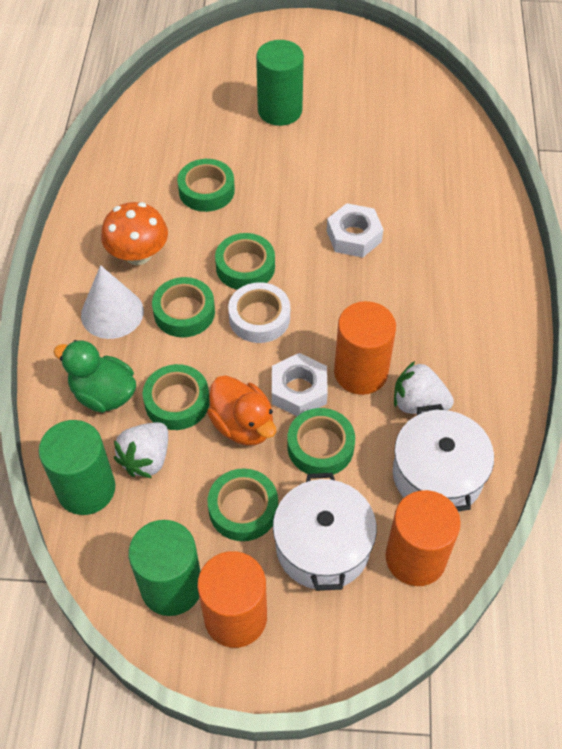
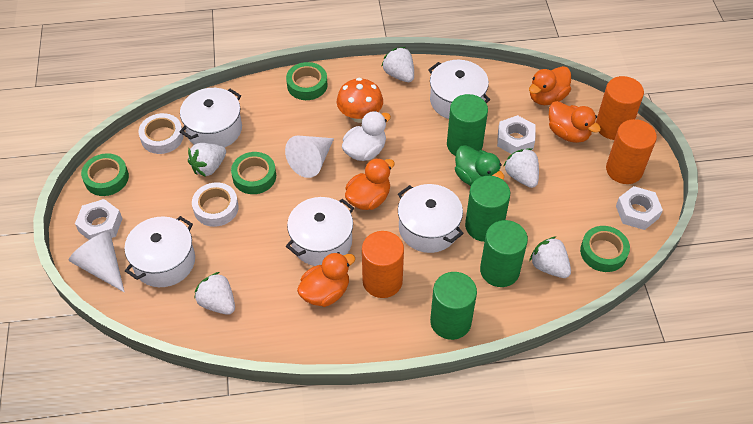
green cylinder: [38,420,115,515] [129,520,200,616] [256,40,304,126] = 3 -> [430,272,477,340] [447,94,488,156] [465,176,510,242] [480,220,528,287] = 4
green tape: [143,364,210,430] [152,277,215,337] [177,159,235,212] [207,468,278,541] [215,233,275,290] [287,408,355,475] = 6 -> [81,153,129,196] [231,152,276,194] [286,62,328,100] [580,226,630,272] = 4
orange duck: [207,375,276,446] = 1 -> [297,252,355,307] [345,158,395,210] [529,66,571,105] [549,101,601,143] = 4
white cone: [81,265,144,339] = 1 -> [69,232,125,292] [285,136,334,178] = 2
white duck: none = 0 -> [342,111,391,161] = 1
white nut: [272,353,328,416] [327,203,383,258] = 2 -> [75,199,123,240] [497,115,536,154] [616,186,663,230] = 3
white pot: [273,473,377,591] [393,404,494,512] = 2 -> [124,216,195,287] [180,88,242,148] [286,197,354,266] [398,184,464,253] [428,60,490,119] = 5
white strawberry: [114,422,168,478] [394,361,454,414] = 2 -> [188,143,226,177] [194,272,235,315] [381,47,414,82] [504,148,539,188] [529,236,571,278] = 5
white tape: [228,282,290,343] = 1 -> [138,113,184,154] [192,182,239,227] = 2

